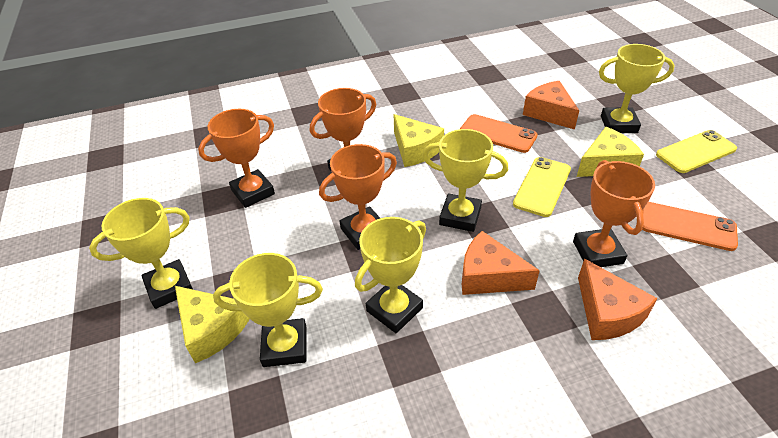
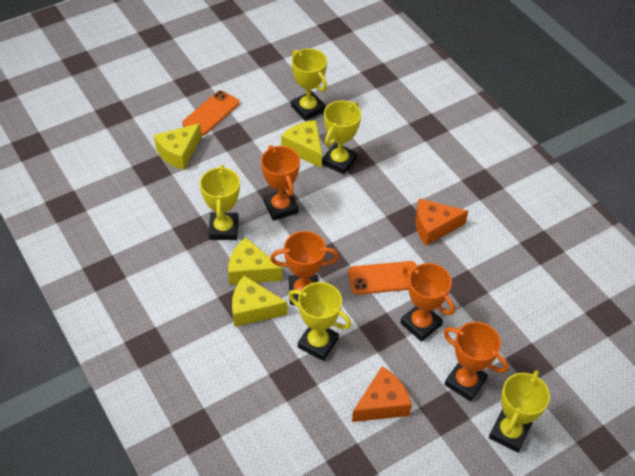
orange cheese: [462,231,540,295] [523,81,580,130] [578,259,658,340] = 3 -> [352,366,412,422] [415,198,468,245] = 2
yellow cheese: [175,286,250,363] [393,114,444,167] [577,127,644,177] = 3 -> [154,123,201,170] [228,237,282,285] [232,276,287,327] [281,120,322,168] = 4
yellow phone: [513,157,571,217] [656,130,737,173] = 2 -> none = 0

